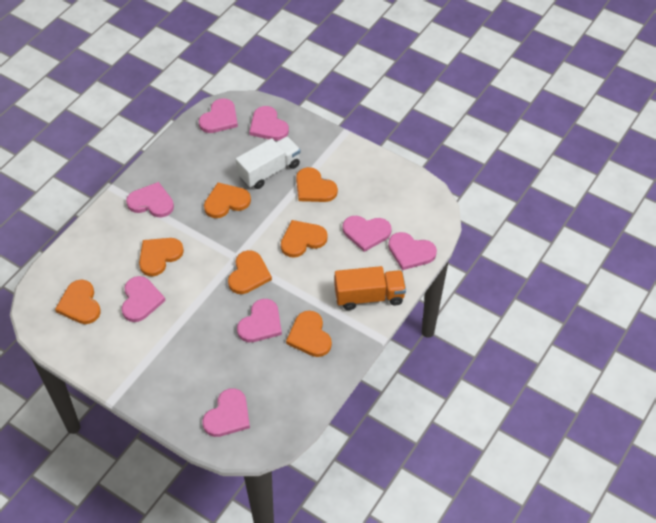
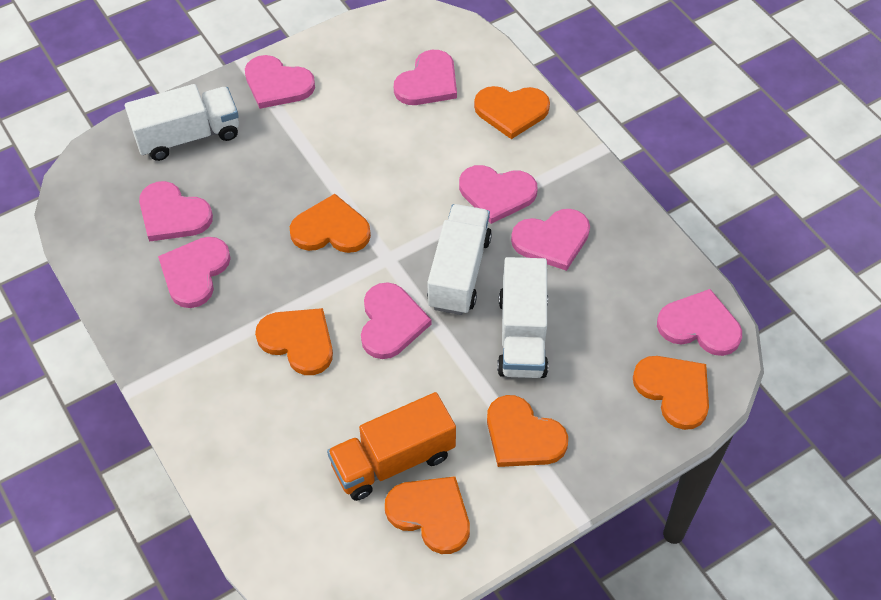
orange heart: [55,280,101,324] [139,238,184,276] [204,183,251,218] [228,250,272,294] [281,220,328,258] [286,311,332,357] [296,167,338,202] = 7 -> [255,308,333,375] [290,194,371,253] [385,476,470,554] [474,86,550,139] [487,395,568,467] [633,356,709,430] = 6
white truck: [236,136,300,189] = 1 -> [125,84,239,161] [427,204,492,315] [497,257,548,378] = 3

